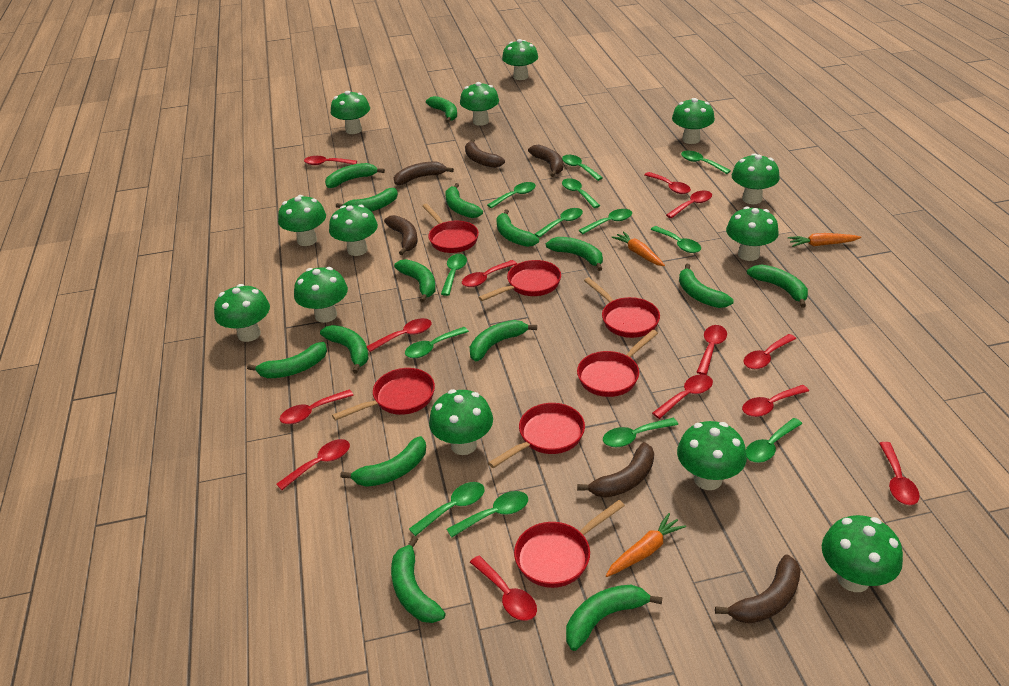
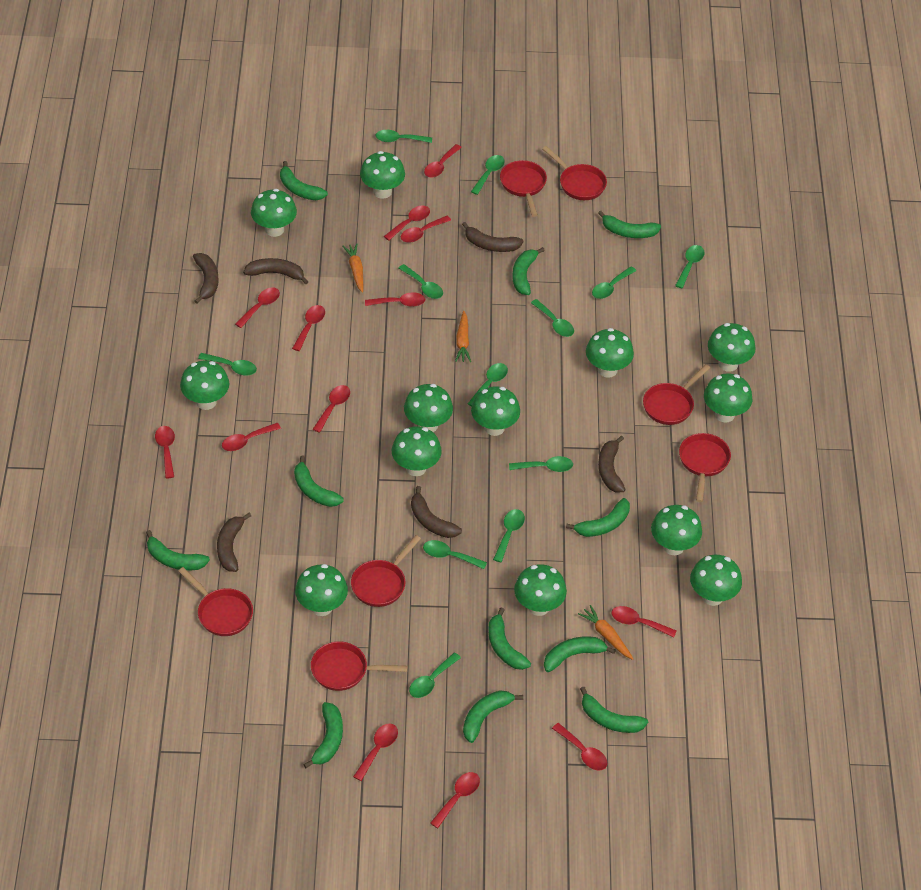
green banana: [247,342,327,378] [320,325,369,374] [325,163,385,188] [336,188,398,212] [340,436,426,487] [391,536,446,623] [394,259,436,303] [426,96,457,123] [445,183,483,218] [470,320,537,361] [496,209,539,247] [546,237,603,271] [566,585,663,651] [679,264,734,308] [747,265,808,308] = 15 -> [146,530,210,570] [280,161,328,200] [294,456,344,507] [303,702,343,768] [463,690,523,743] [488,608,531,670] [512,247,545,295] [544,636,616,672] [566,498,630,537] [580,687,648,733] [598,211,661,238] = 11
green spoon: [405,327,469,358] [409,482,484,536] [441,254,467,296] [447,491,528,538] [487,182,536,208] [535,208,583,238] [562,155,603,181] [562,178,600,208] [579,209,632,234] [603,418,678,447] [650,226,701,253] [681,151,731,174] [746,418,802,463] = 13 -> [198,353,257,376] [375,130,432,143] [399,264,443,299] [409,652,461,698] [423,540,487,569] [468,363,508,407] [471,155,505,195] [493,509,525,562] [509,456,573,472] [531,299,574,337] [592,266,636,299] [675,245,704,288] = 12

